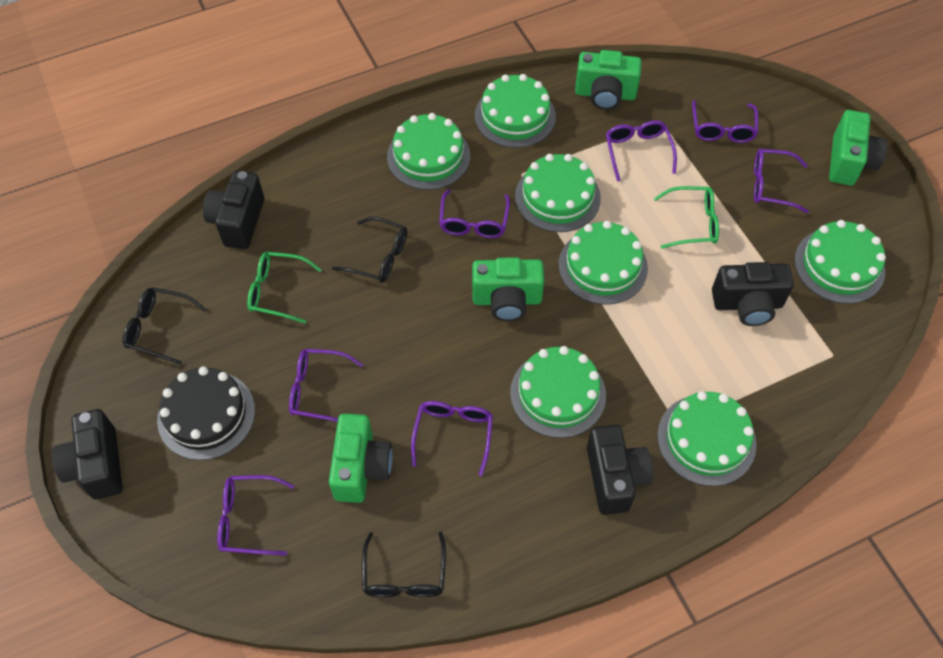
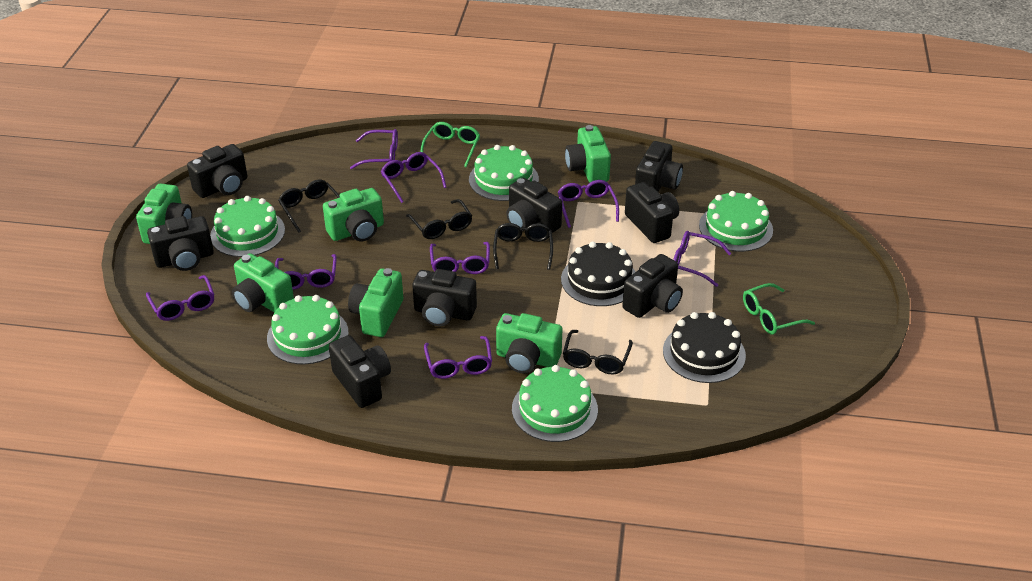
black cake: [157,366,255,460] = 1 -> [561,241,635,306] [663,312,746,383] = 2
black camera: [52,409,123,500] [203,171,264,249] [587,425,653,515] [712,262,794,326] = 4 -> [147,216,214,271] [187,144,247,198] [329,335,391,408] [412,269,477,327] [506,178,562,233] [622,254,683,318] [625,182,679,243] [635,141,683,192] = 8
black glasses: [123,287,207,365] [332,217,407,283] [362,532,446,597] = 3 -> [278,179,340,233] [406,199,472,239] [493,223,553,270] [563,330,633,375] = 4
green cake: [387,113,470,190] [475,74,556,148] [510,346,606,438] [515,154,601,232] [558,221,648,305] [657,391,757,486] [794,220,886,304] = 7 -> [210,196,285,257] [267,295,349,365] [469,145,539,201] [512,365,598,442] [699,191,773,252] = 5
green camera: [329,414,393,503] [472,257,544,321] [575,50,642,110] [829,110,888,186] = 4 -> [136,183,192,244] [232,253,294,313] [323,188,384,241] [348,268,403,337] [496,313,562,374] [565,125,611,183] = 6
purple glasses: [217,475,294,555] [289,349,363,422] [411,401,493,476] [439,189,510,238] [606,120,677,182] [692,100,758,143] [754,149,809,213] = 7 -> [146,275,215,321] [275,254,337,290] [350,129,398,169] [381,152,446,203] [424,336,492,379] [430,242,490,274] [558,180,619,228] [673,231,731,287] = 8

